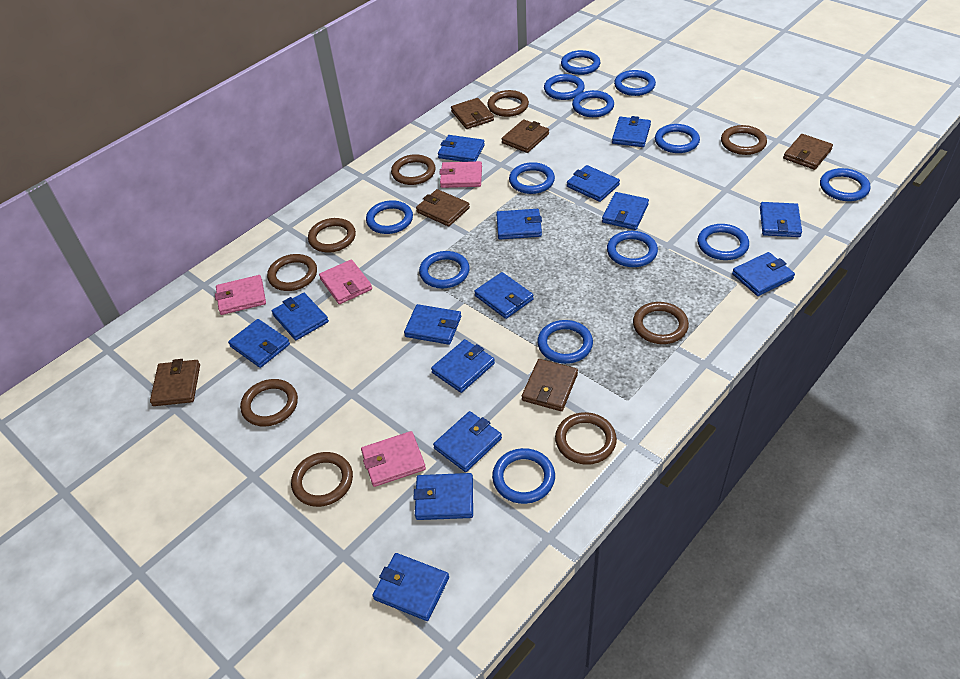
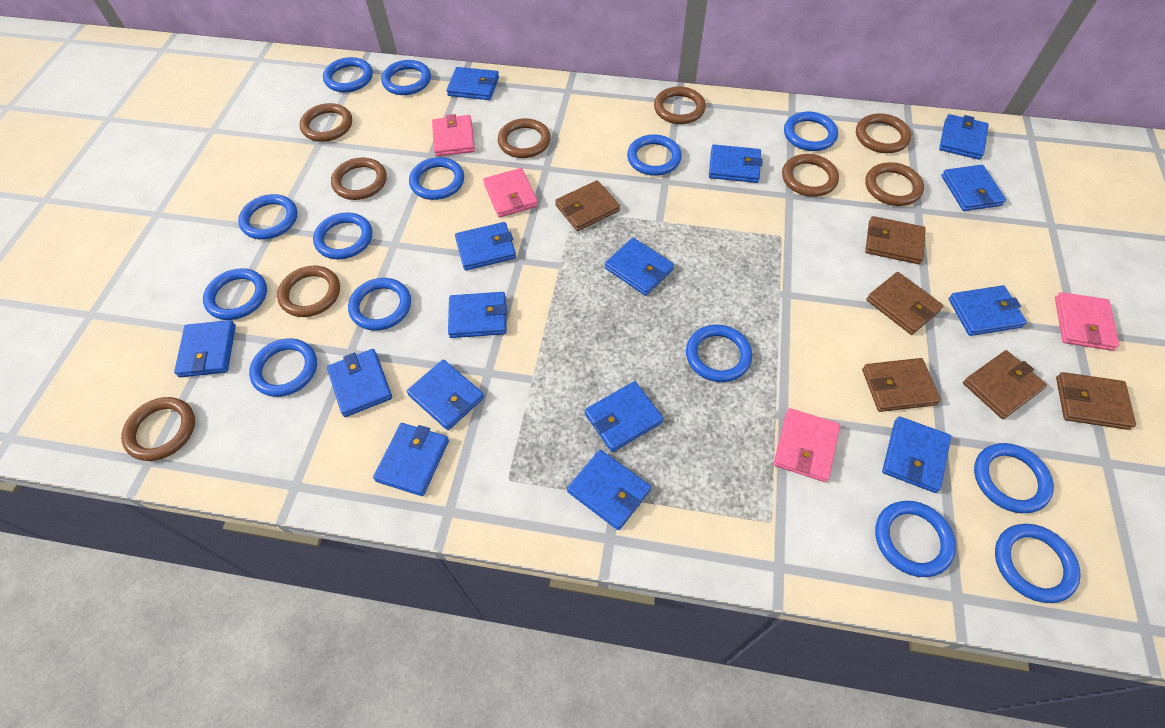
blue ring: [366,200,413,234] [419,251,470,288] [492,448,555,504] [509,162,555,194] [537,320,593,364] [544,74,585,100] [561,50,600,75] [572,90,614,117] [607,231,658,267] [614,70,656,96] [655,124,700,153] [698,224,749,260] [820,168,870,201] = 13 -> [203,268,267,320] [238,194,297,240] [249,338,317,397] [313,213,372,260] [323,57,373,92] [348,278,411,331] [381,60,431,95] [409,157,464,200] [627,134,682,176] [686,325,752,382] [784,112,838,151] [875,501,956,577] [974,443,1054,513] [995,524,1081,603] = 14

